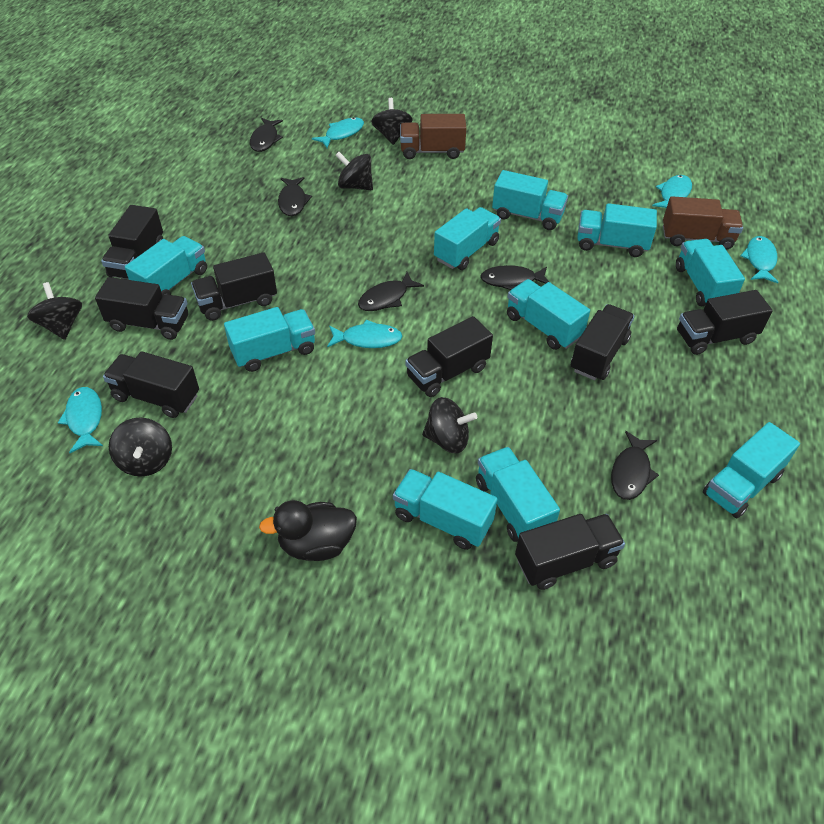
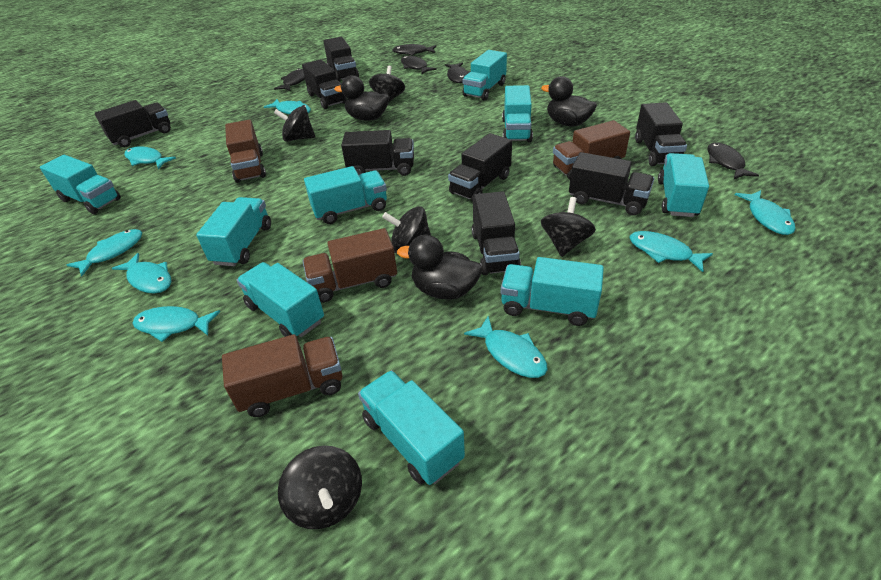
black duck: [259,500,357,561] = 1 -> [334,75,389,121] [397,235,482,300] [541,76,597,127] = 3
brown truck: [400,114,466,159] [663,196,743,250] = 2 -> [222,334,342,417] [225,120,266,183] [303,228,397,303] [553,120,630,180] = 4
turquoise fish: [58,387,103,453] [312,117,364,148] [327,320,402,348] [652,175,692,208] [740,236,778,283] = 5 -> [67,229,142,276] [112,253,171,293] [124,146,176,169] [132,306,221,342] [264,99,311,115] [464,316,547,378] [630,231,713,272] [735,190,796,235] = 8
turquoise truck: [125,236,207,296] [224,307,315,372] [393,469,498,550] [434,207,501,270] [476,447,560,542] [492,170,568,230] [507,279,590,350] [577,203,657,257] [676,239,745,307] [703,422,800,518] = 10 -> [40,155,121,214] [196,197,271,266] [237,262,324,337] [304,166,387,224] [358,370,465,485] [463,50,507,101] [501,257,604,326] [502,85,533,142] [658,153,709,217] = 9

